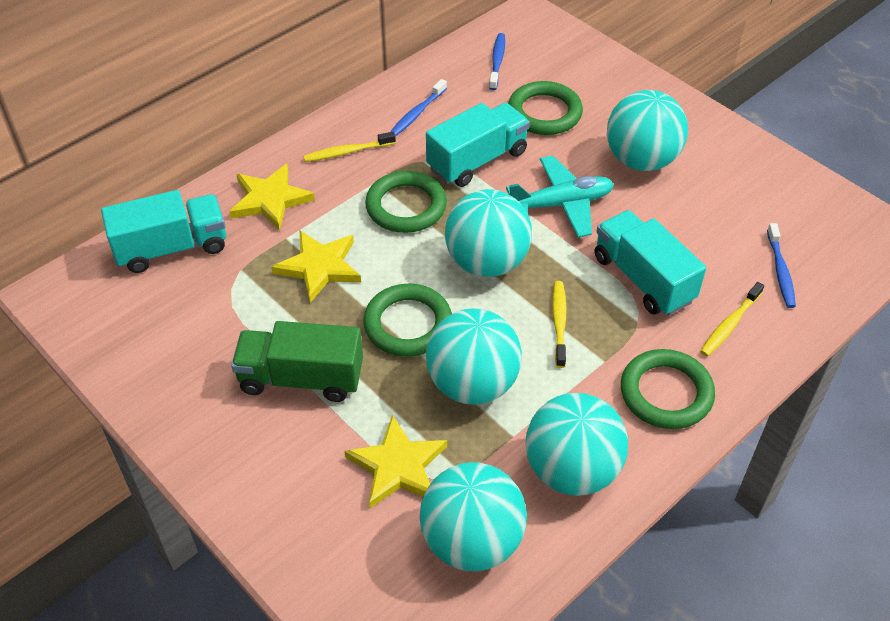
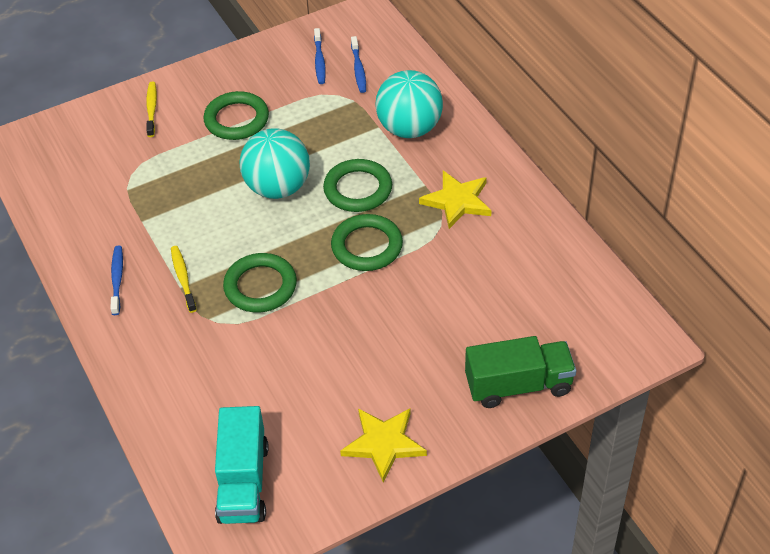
turquoise ball: [420,462,527,571] [426,308,522,405] [445,189,532,277] [526,393,628,496] [607,90,688,171] = 5 -> [240,128,310,199] [375,70,443,138] = 2
turquoise plane: [506,156,614,238] = 1 -> none = 0
turquoise truck: [101,190,226,273] [426,103,530,187] [595,210,706,316] = 3 -> [215,406,269,524] = 1
yellow star: [229,164,315,231] [271,231,361,303] [344,415,447,508] = 3 -> [340,408,427,483] [419,171,492,229] = 2
yellow toothbrush: [303,132,396,162] [552,281,567,368] [700,282,764,357] = 3 -> [146,82,157,137] [171,246,197,313] = 2

